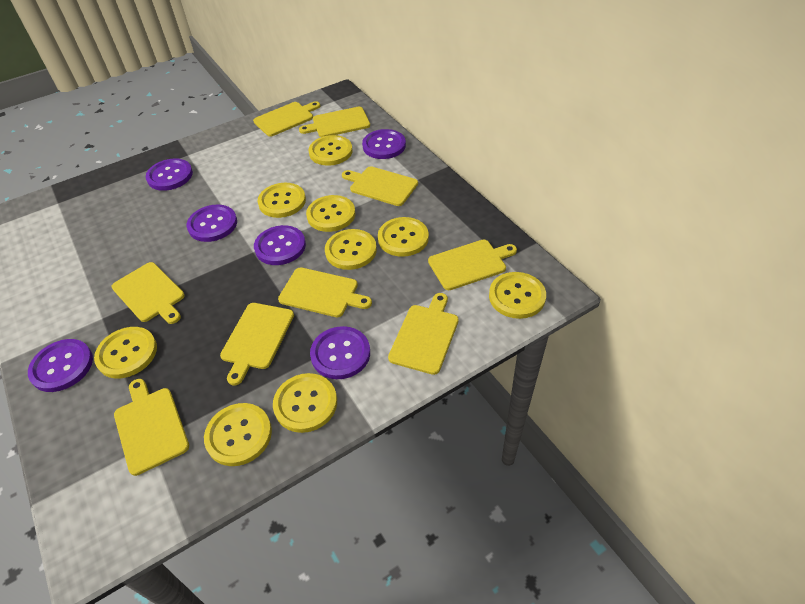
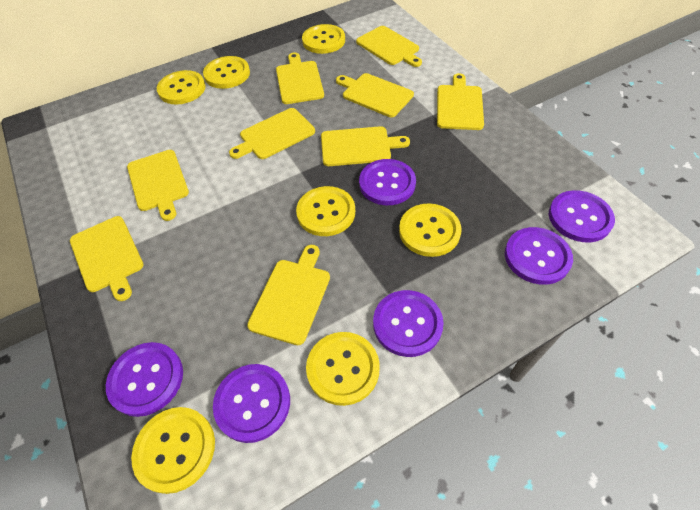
yellow button: [94,327,157,378] [204,403,272,466] [258,183,306,218] [273,373,337,433] [306,195,355,232] [308,135,352,166] [325,229,377,270] [378,217,429,257] [489,272,546,319] = 9 -> [131,407,215,494] [157,70,206,105] [203,56,250,89] [296,186,355,236] [302,24,345,54] [306,332,380,406] [399,203,461,257] = 7

